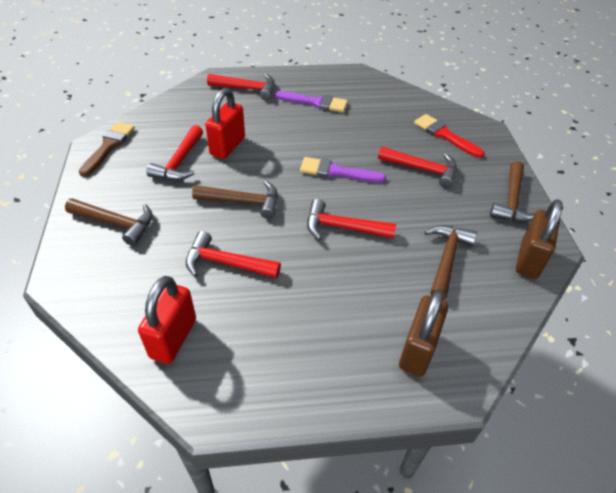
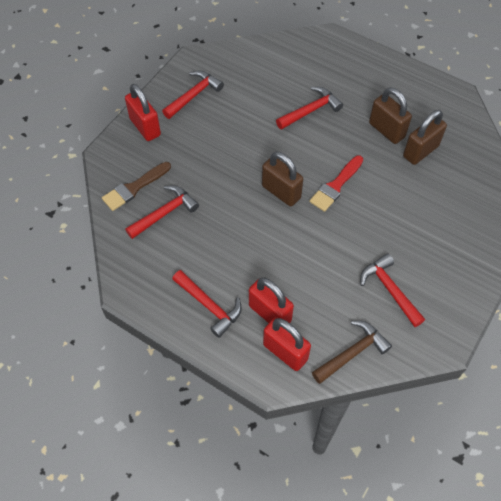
brown hammer: [65,198,153,246] [192,181,278,219] [424,225,477,300] [490,161,535,222] = 4 -> [312,321,392,384] = 1
brown padlock: [399,289,448,376] [516,199,563,279] = 2 -> [262,152,303,206] [369,87,412,144] [403,110,447,165] = 3
purple brush: [274,91,348,112] [300,157,386,183] = 2 -> none = 0
red padlock: [138,276,196,364] [205,88,245,159] = 2 -> [125,84,161,141] [249,278,294,323] [263,317,311,371] = 3

